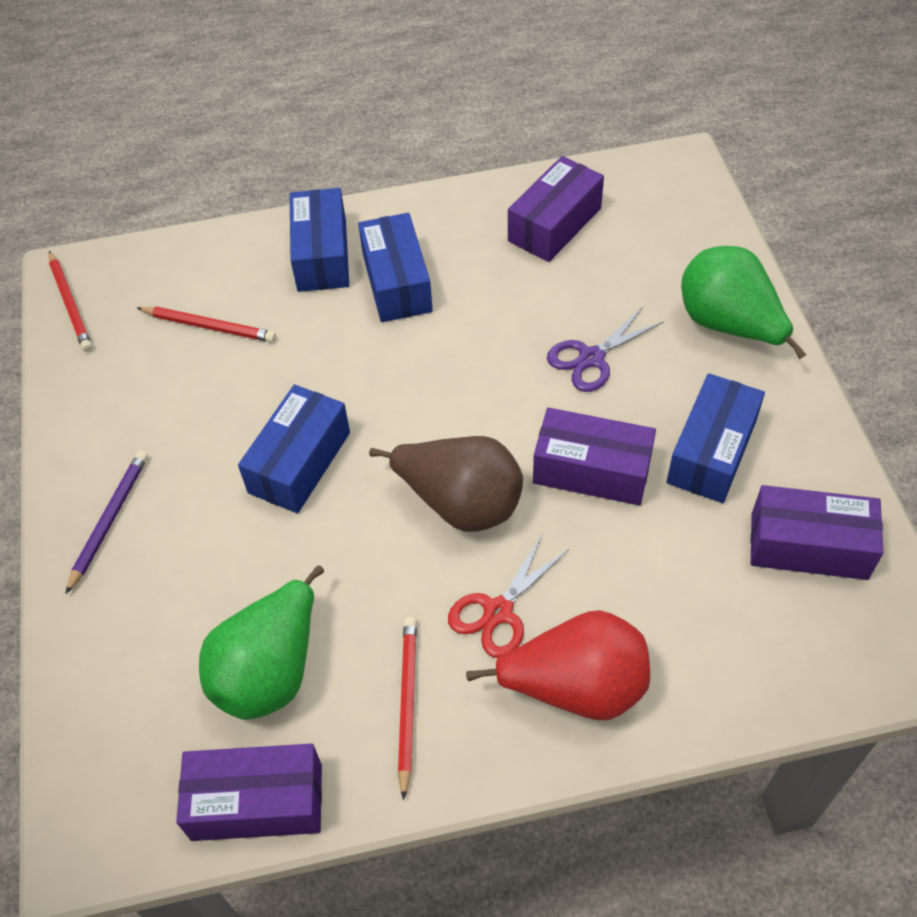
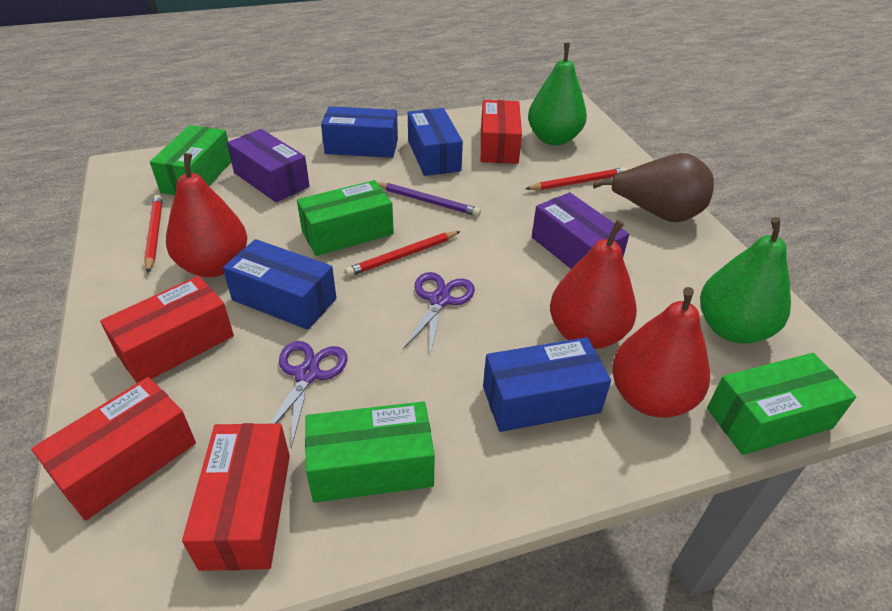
green box: none = 0 -> [150,125,231,195] [297,180,394,256] [305,401,435,503] [707,353,856,455] = 4
purple box: [176,744,322,841] [508,156,604,262] [533,408,656,505] [751,485,883,580] = 4 -> [227,129,310,202] [532,192,629,269] = 2
purple scissors: [547,307,664,392] = 1 -> [270,341,348,448] [403,272,475,355] = 2
red box: none = 0 -> [31,377,196,521] [100,276,234,383] [182,423,290,571] [481,100,522,164] = 4
red pear: [466,610,650,720] = 1 -> [166,153,247,277] [550,220,637,349] [612,287,710,418] = 3
red scissors: [448,534,569,658] = 1 -> none = 0

